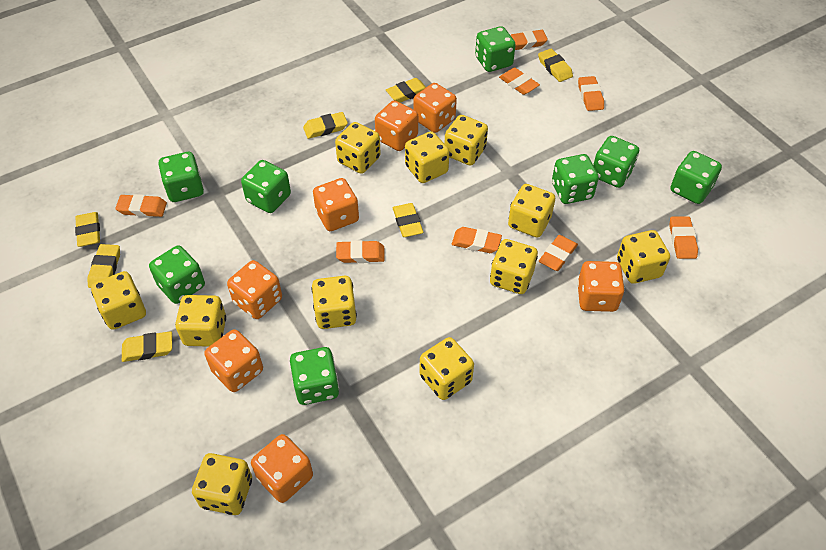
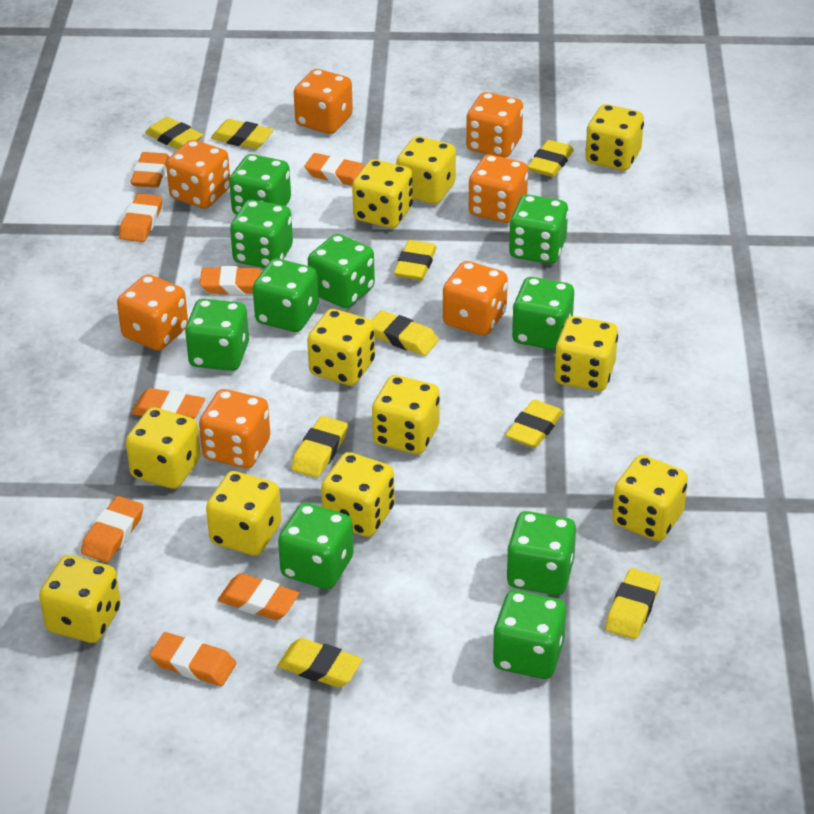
green dice: [149,245,205,304] [159,152,204,202] [241,160,291,213] [290,347,339,405] [475,26,516,72] [552,154,599,204] [593,136,639,188] [671,151,722,204] = 8 -> [185,299,249,371] [229,154,291,215] [230,200,293,268] [253,259,319,332] [278,503,354,589] [308,234,375,308] [493,590,566,679] [506,511,576,595] [509,195,569,264] [512,277,574,350] = 10
yellow eraser: [75,212,100,247] [87,244,120,288] [122,331,172,362] [303,112,348,139] [386,78,426,103] [393,203,423,237] [538,48,573,82] = 7 -> [145,117,203,150] [211,119,274,149] [277,638,362,688] [291,416,348,478] [372,310,439,356] [394,240,437,280] [506,400,563,448] [528,140,574,177] [605,568,661,639] = 9

